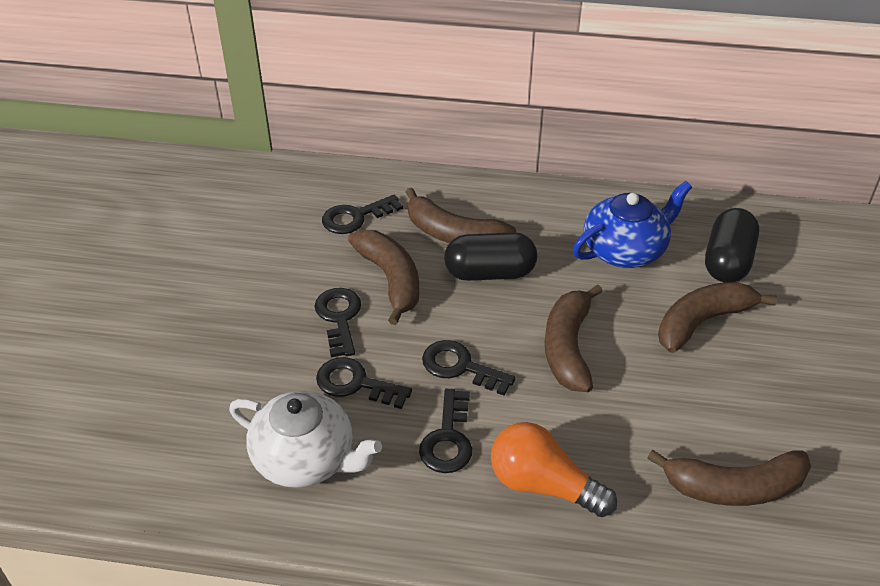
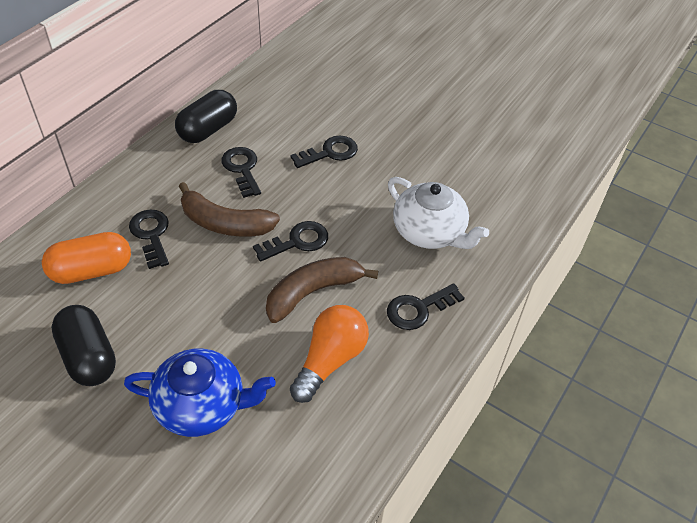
brown banana: [348,230,419,325] [406,188,516,243] [545,284,603,392] [647,450,811,506] [658,282,777,353] = 5 -> [179,182,280,237] [266,257,378,323] = 2
orange capsule: none = 0 -> [42,232,131,284] = 1

